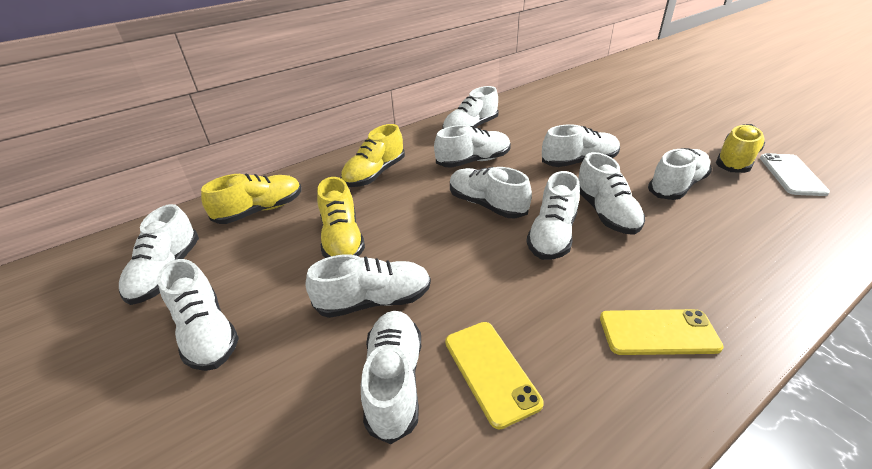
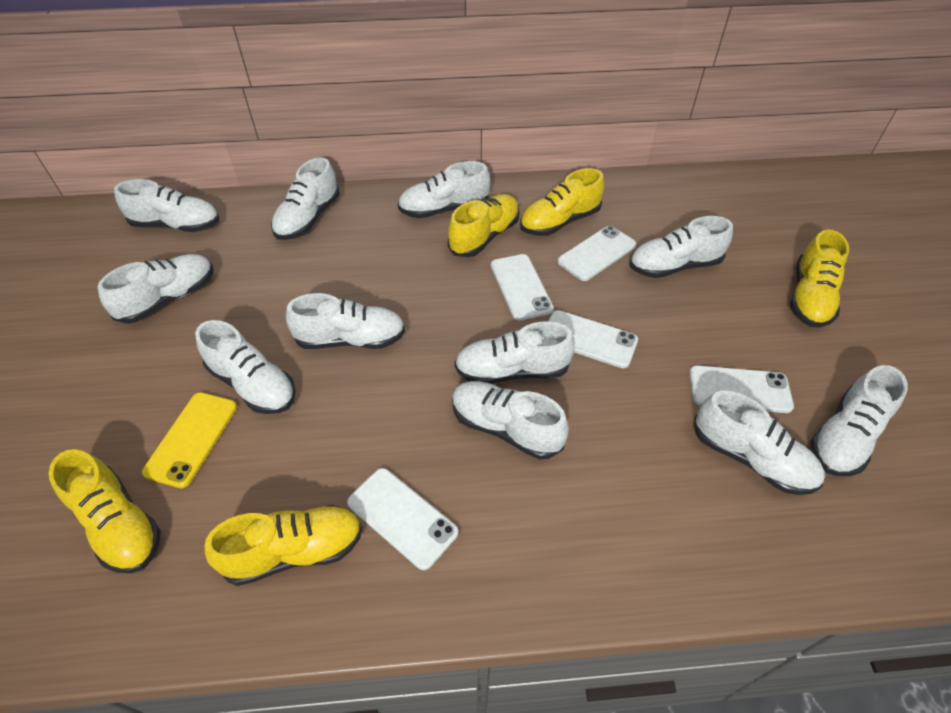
white phone: [760,153,830,196] = 1 -> [347,468,458,570] [491,254,554,321] [548,310,638,368] [558,226,636,281] [689,365,794,413] = 5
yellow phone: [445,322,544,429] [600,309,724,355] = 2 -> [142,392,237,488] = 1
yellow shoe: [201,174,302,224] [317,177,365,258] [341,124,405,187] [716,124,765,173] = 4 -> [49,449,161,573] [204,505,363,586] [448,194,520,257] [520,168,604,236] [790,229,849,327] = 5

